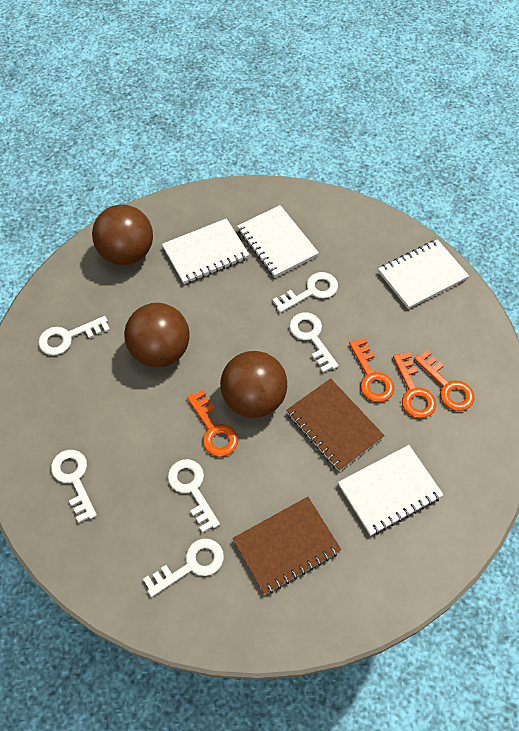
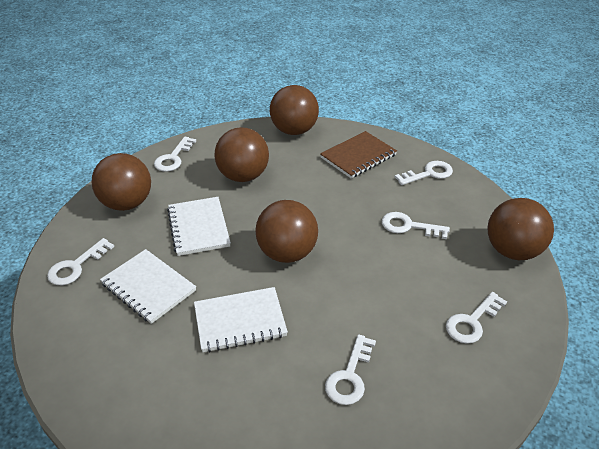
brown ball: [92,204,153,265] [124,303,189,367] [220,351,287,418] = 3 -> [92,153,151,211] [214,127,269,182] [255,200,318,263] [270,85,319,135] [487,198,554,260] = 5
brown notebook: [232,497,341,595] [286,378,385,471] = 2 -> [320,131,397,178] = 1
orange key: [187,390,238,457] [349,338,394,402] [393,352,436,418] [414,350,475,411] = 4 -> none = 0
white notebook: [162,218,249,284] [237,205,319,277] [338,445,444,536] [378,239,469,309] = 4 -> [100,249,196,324] [167,197,231,256] [194,287,288,352] = 3

